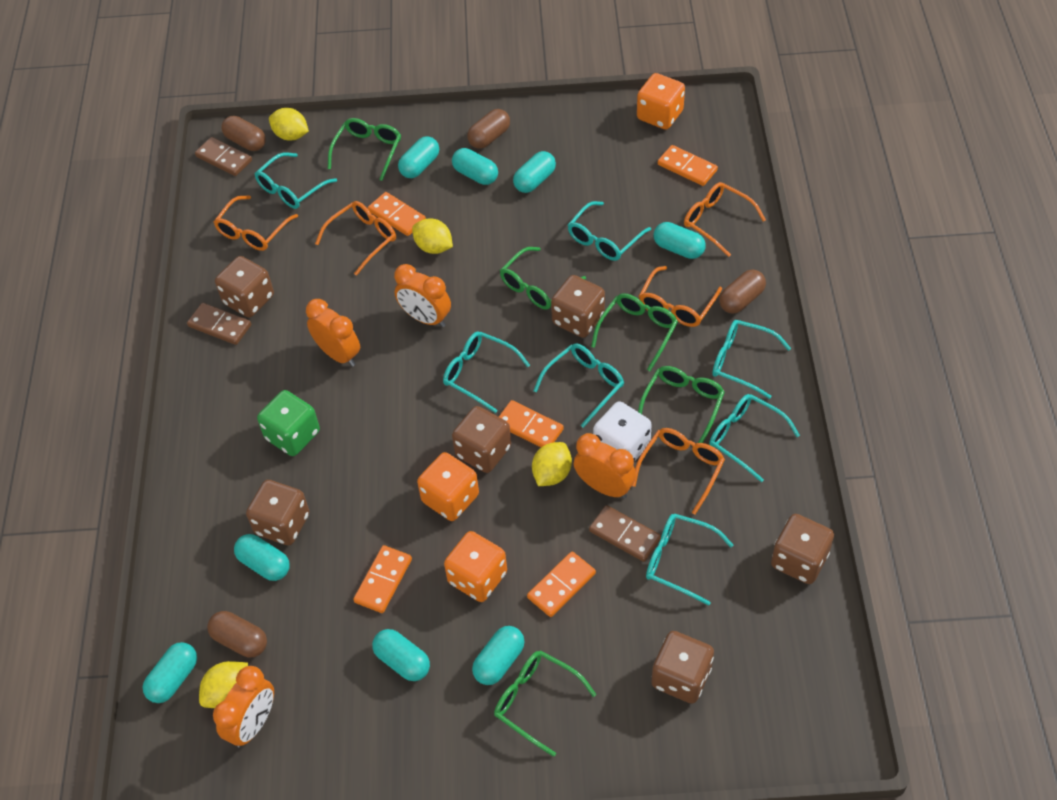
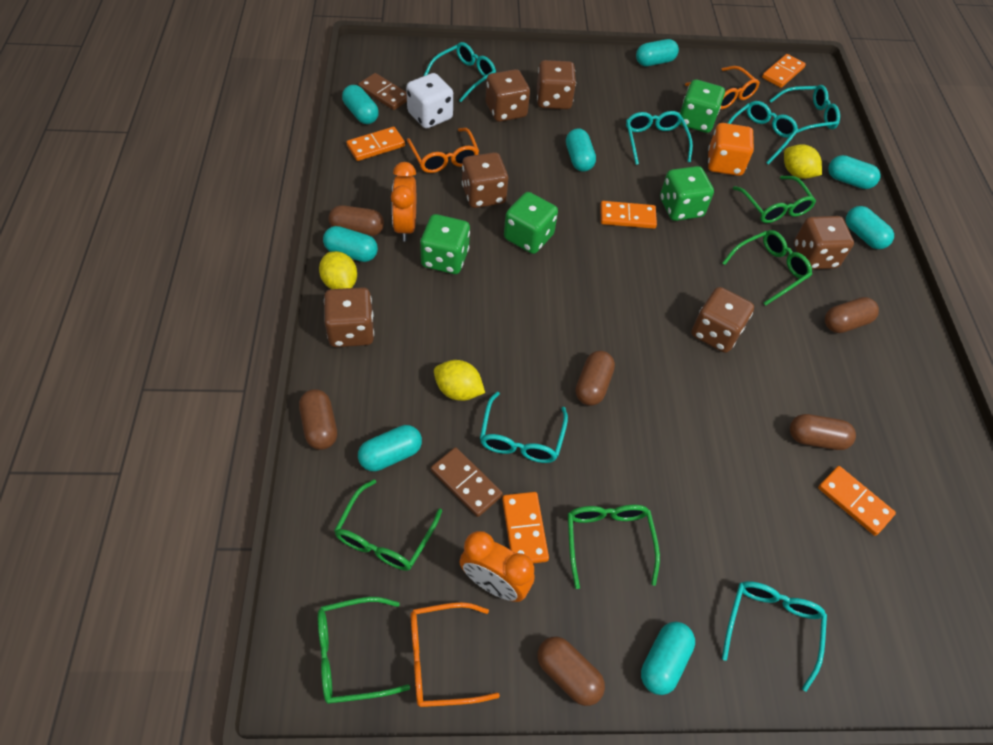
brown capsule: [207,611,267,657] [222,116,266,151] [467,109,510,149] [719,270,766,314] = 4 -> [299,389,337,450] [329,205,384,236] [537,637,605,706] [576,351,615,406] [790,414,856,450] [825,297,879,333] = 6
brown domino: [187,303,251,345] [195,137,252,176] [589,505,661,562] = 3 -> [358,73,407,110] [431,447,503,517] = 2
green dice: [257,390,320,456] = 1 -> [420,214,470,274] [504,192,558,254] [660,166,714,221] [680,79,725,133] = 4
orange clock: [213,666,274,748] [306,299,360,367] [394,264,451,327] [574,433,636,499] = 4 -> [391,162,416,242] [460,531,535,602] = 2
orange dice: [417,452,479,521] [444,531,507,602] [637,73,685,129] = 3 -> [708,123,754,176] = 1
orange glasses: [214,195,298,251] [315,201,396,276] [632,428,725,514] [639,266,722,327] [684,182,766,257] = 5 -> [407,128,479,173] [410,602,500,707] [685,66,760,109] = 3
turquoise glasses: [254,152,337,209] [443,331,530,413] [533,343,624,428] [568,201,651,261] [646,513,733,606] [709,394,800,482] [712,320,791,399] = 7 -> [424,42,496,102] [480,392,568,463] [626,111,693,165] [722,581,827,692] [728,101,798,165] [769,85,840,133] = 6
yellow lemon: [199,661,248,708] [269,108,309,141] [412,218,453,254] [532,442,572,486] = 4 -> [319,251,357,289] [434,360,485,401] [784,144,822,179] = 3

